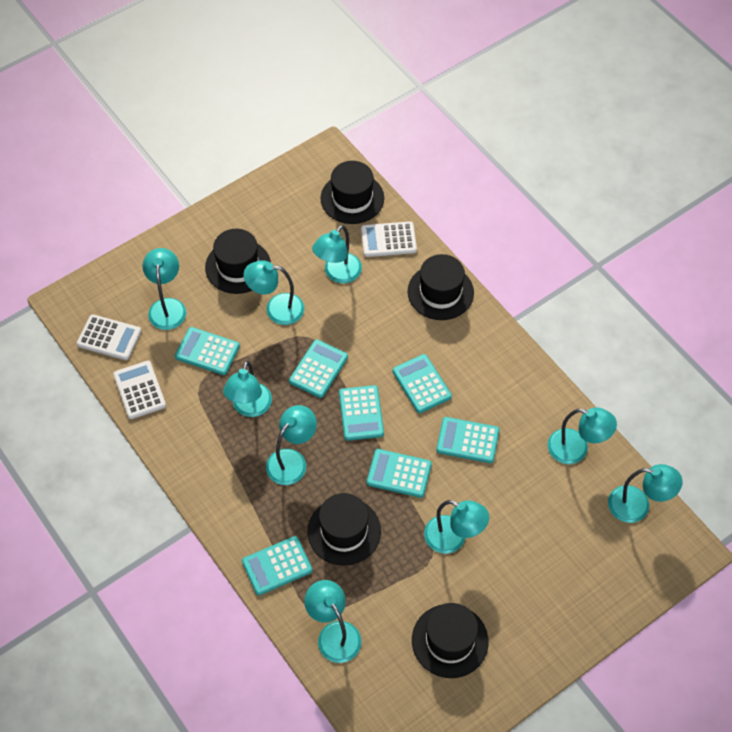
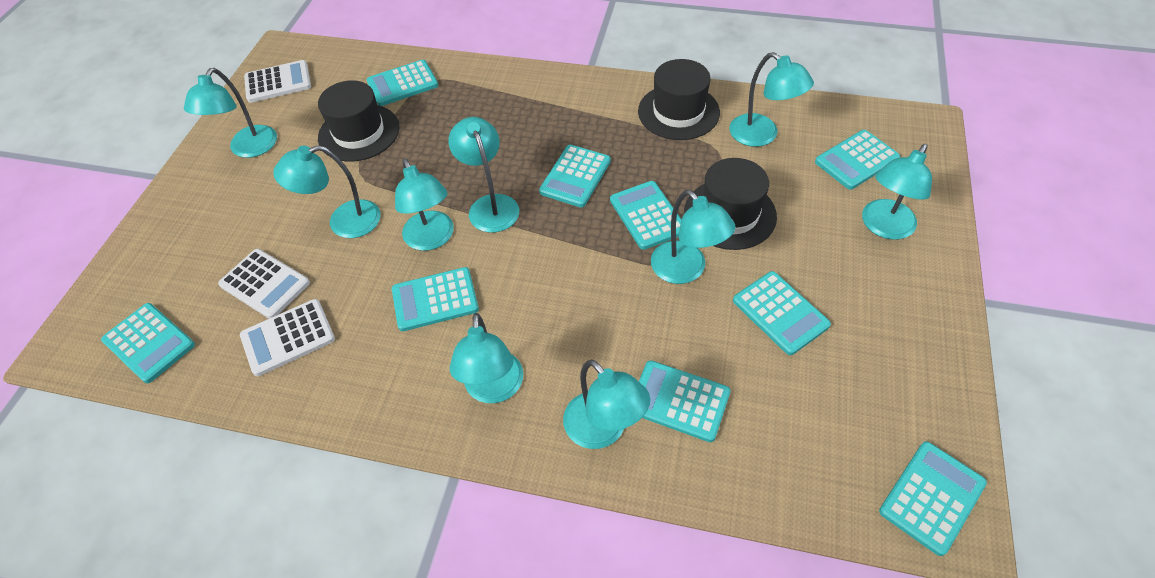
black hat: [205,229,271,294] [307,493,381,566] [321,161,384,224] [407,254,474,320] [412,603,489,678] = 5 -> [318,80,399,162] [638,59,720,140] [684,158,777,250] = 3
turquoise calculator: [175,327,240,375] [242,536,312,595] [289,339,348,398] [339,385,384,441] [367,449,432,498] [393,354,452,413] [436,417,499,463] = 7 -> [101,303,195,383] [366,60,438,106] [392,267,479,331] [539,145,611,207] [610,181,682,250] [639,360,731,442] [733,271,831,355] [815,130,900,189] [879,442,987,556] = 9

